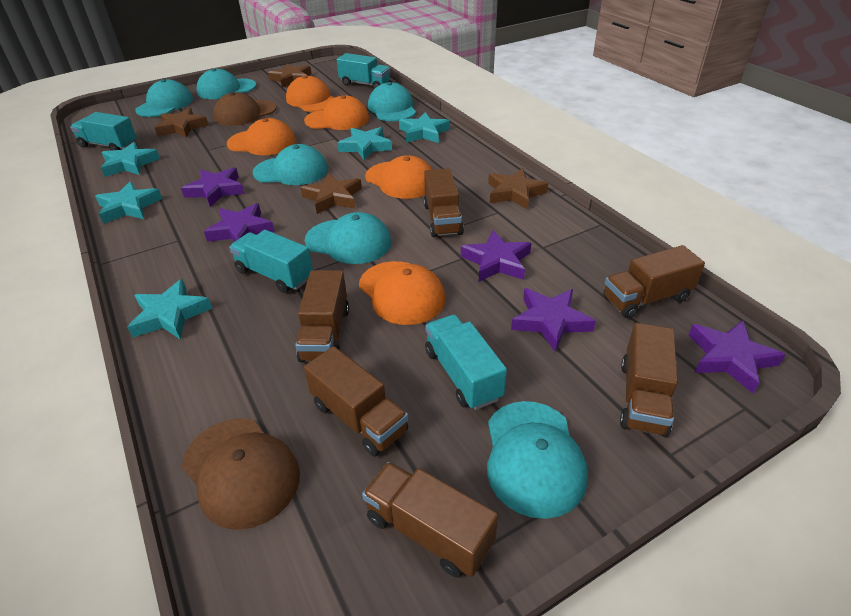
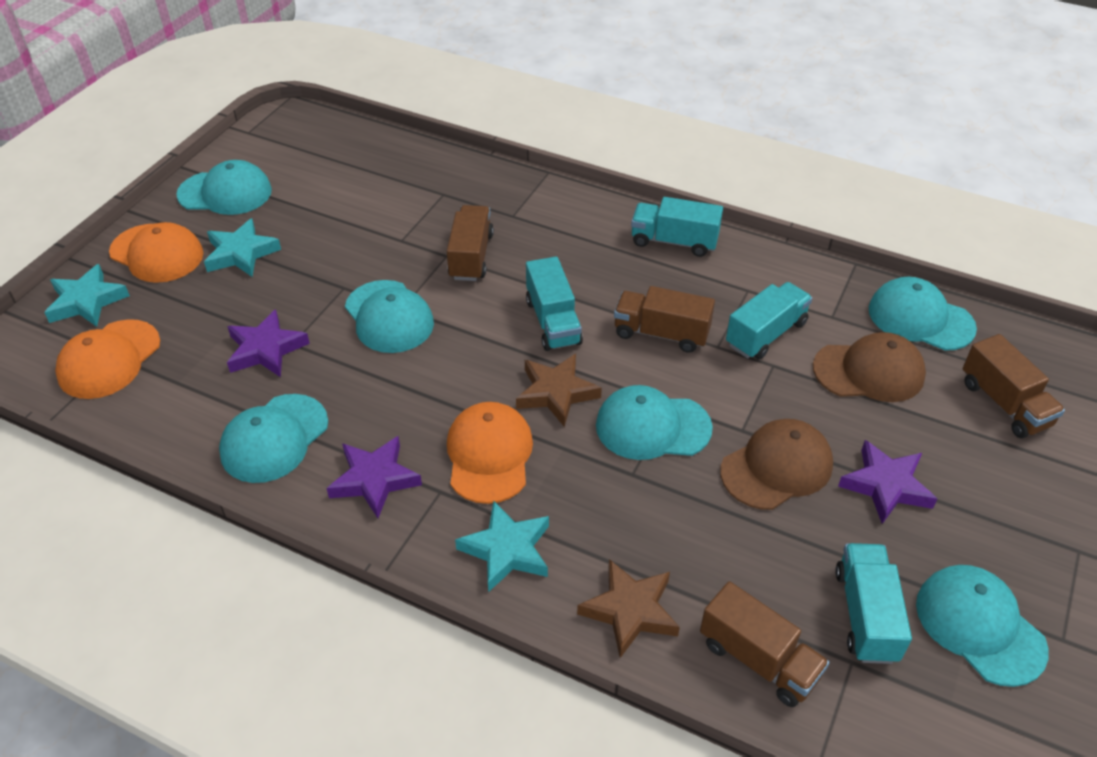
brown star: [154,108,209,138] [268,64,311,88] [300,173,362,214] [488,168,548,210] = 4 -> [516,354,602,427] [577,559,680,658] = 2
brown truck: [295,270,349,362] [304,346,408,457] [362,462,498,578] [424,168,464,237] [603,245,705,319] [620,323,678,437] = 6 -> [447,205,494,281] [614,286,715,353] [700,581,829,707] [963,334,1065,438] = 4
orange cap: [227,118,296,155] [286,75,334,112] [304,95,369,130] [359,261,445,325] [365,155,432,199] = 5 -> [55,319,160,399] [109,222,204,283] [447,402,533,504] = 3
purple star: [181,167,245,207] [204,203,275,242] [461,230,531,282] [511,288,596,352] [689,321,786,394] = 5 -> [227,309,310,377] [326,436,422,518] [838,440,937,524] = 3
turquoise star: [95,182,162,224] [101,142,160,177] [127,279,212,339] [337,127,392,160] [399,112,450,143] = 5 -> [44,264,130,327] [204,218,281,277] [455,501,549,592] = 3

